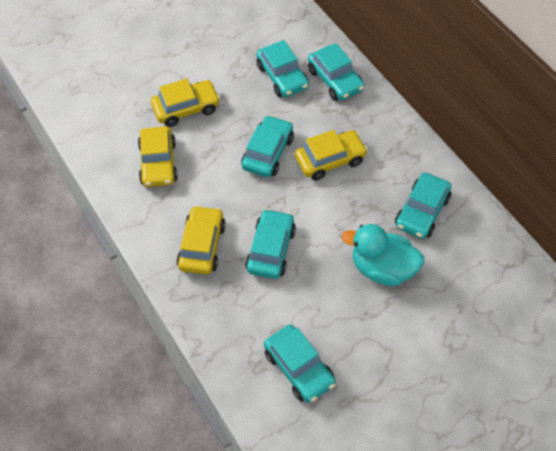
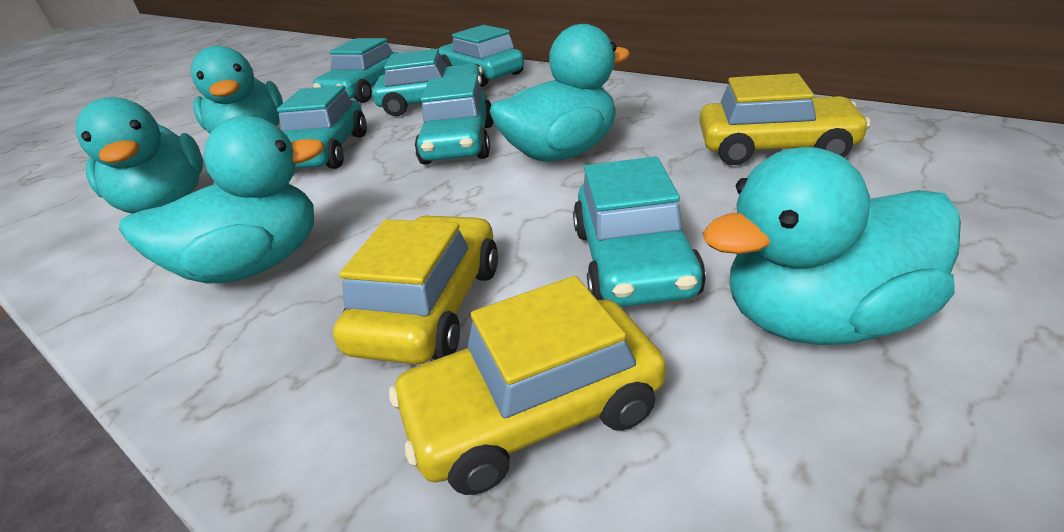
turquoise duck: [341,224,424,286] = 1 -> [76,97,203,214] [119,116,325,283] [191,45,283,134] [489,24,630,161] [702,147,961,345] = 5
yellow car: [138,126,178,187] [151,79,220,127] [177,205,226,275] [295,130,368,181] = 4 -> [333,215,498,365] [389,276,666,495] [699,73,871,165] = 3

